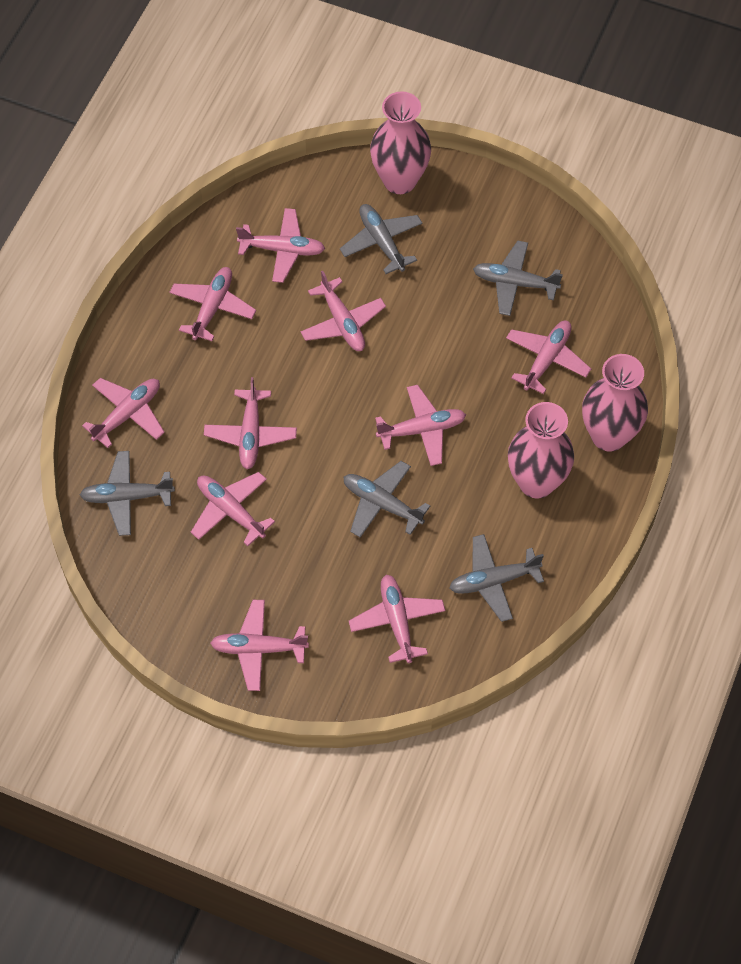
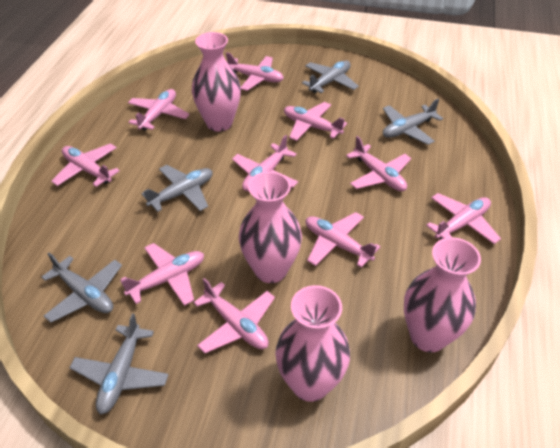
pink vase: [370,92,431,194] [508,402,574,498] [582,354,648,452] = 3 -> [192,32,241,132] [239,171,302,283] [275,285,350,402] [404,237,481,353] = 4

